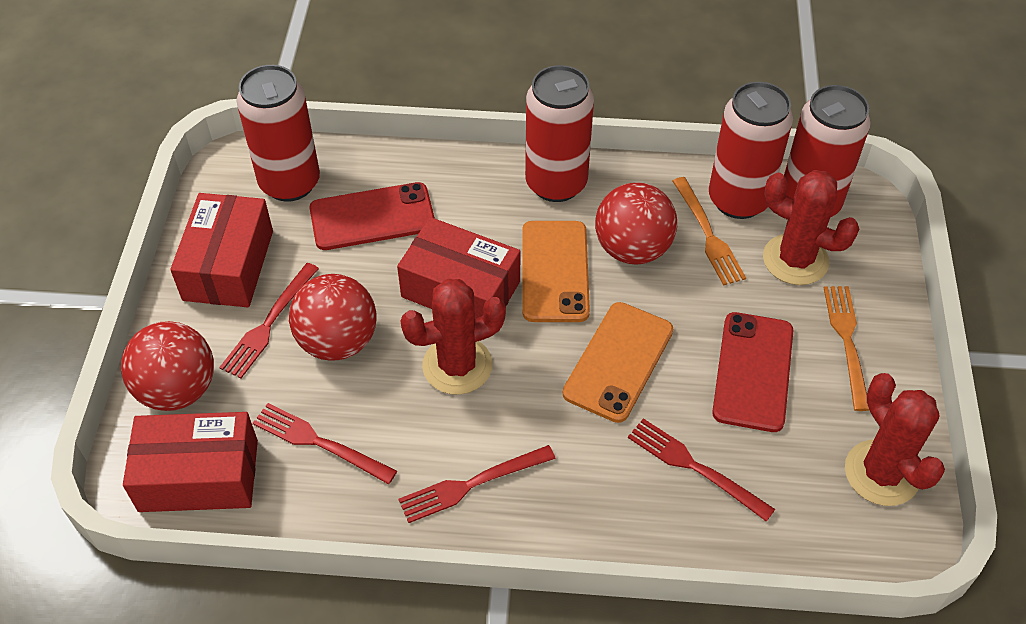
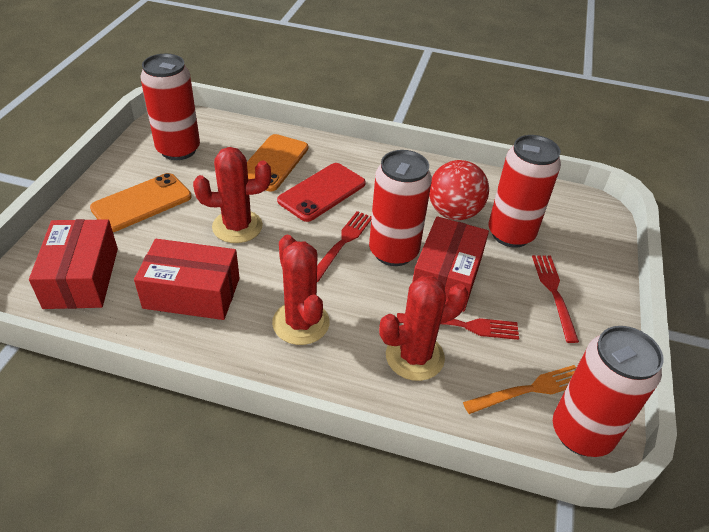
orange fork: [672,177,746,286] [824,286,869,411] = 2 -> [463,365,576,414] = 1
red ball: [121,321,214,411] [289,274,376,361] [595,182,677,265] = 3 -> [429,160,489,220] = 1
red fork: [219,263,319,378] [253,403,397,484] [399,445,556,523] [628,418,775,522] = 4 -> [317,211,372,282] [397,313,519,340] [532,255,579,343] = 3
red phone: [310,182,435,250] [712,312,794,432] = 2 -> [277,163,366,222] = 1

